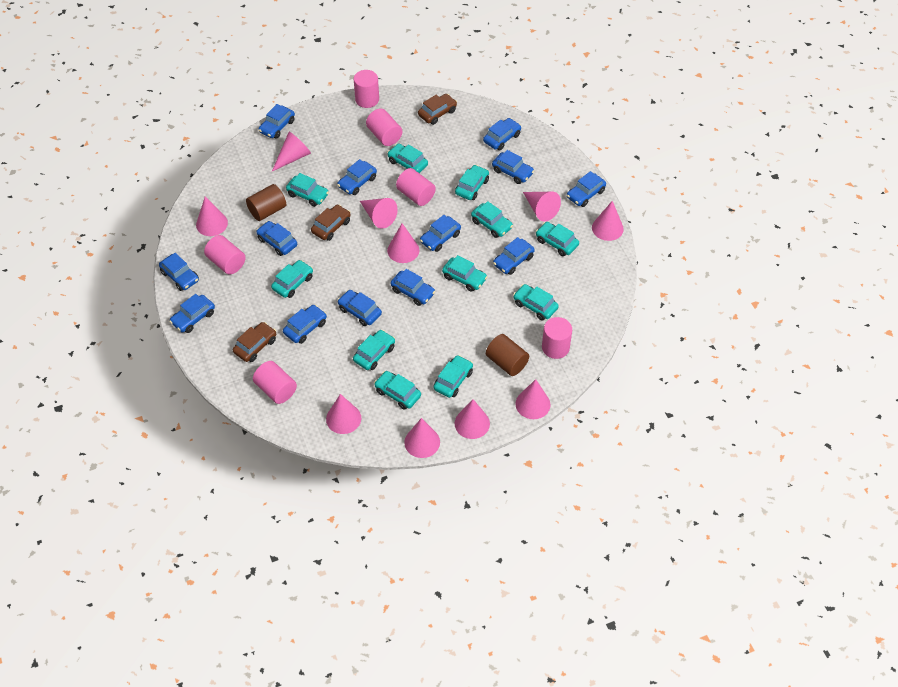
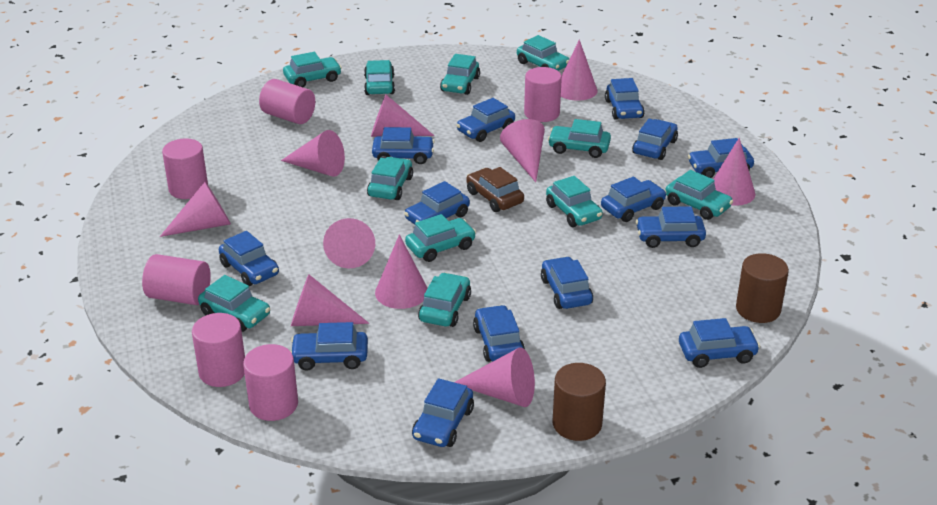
blue car: [159,253,199,291] [169,294,215,333] [256,221,297,256] [259,104,295,139] [283,305,327,344] [337,159,377,195] [337,290,382,326] [391,269,435,306] [420,215,461,252] [483,118,521,150] [492,150,534,184] [493,237,535,275] [567,171,606,207] = 13 -> [219,231,279,286] [290,322,368,371] [372,127,435,164] [404,181,470,225] [412,378,474,447] [456,98,515,142] [473,305,525,362] [541,256,593,309] [601,177,666,222] [605,78,644,120] [632,119,678,160] [636,206,706,248] [679,318,760,368] [688,138,754,178] = 14
brown car: [233,322,276,362] [311,205,351,241] [418,94,457,125] = 3 -> [466,167,524,212] = 1

